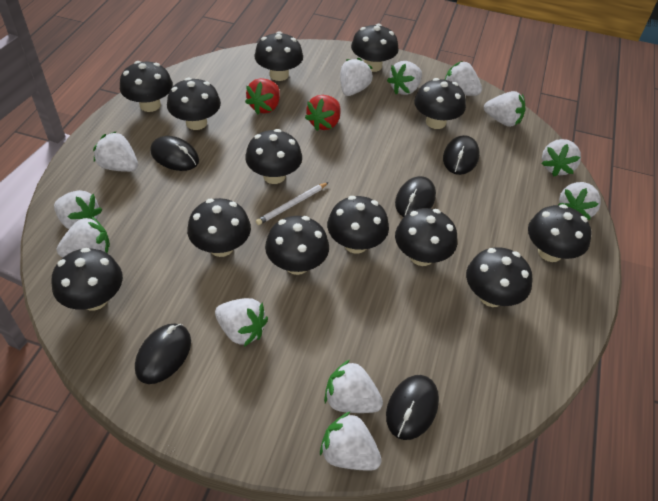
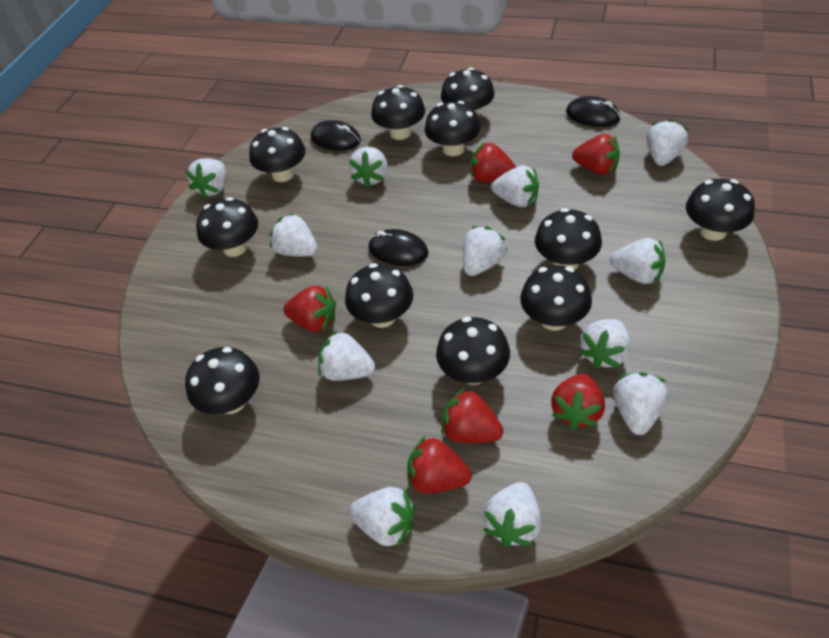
black mouse: [135,324,191,384] [150,136,199,171] [386,375,439,440] [395,176,436,217] [443,135,480,175] = 5 -> [311,120,361,151] [368,229,429,266] [566,96,621,127] = 3
black mushroom: [51,248,123,310] [120,61,173,112] [167,78,221,130] [187,198,251,257] [245,129,302,184] [254,31,303,81] [265,216,329,275] [327,196,389,253] [351,24,399,72] [395,208,457,266] [414,78,466,129] [466,247,533,307] [528,204,592,262] = 13 -> [185,347,260,414] [196,197,258,257] [249,127,306,182] [345,263,413,328] [371,85,425,140] [424,101,481,156] [436,317,510,385] [441,67,495,117] [520,265,592,331] [535,208,602,270] [686,179,755,241] = 11
red strawberry: [245,78,280,114] [305,95,341,131] = 2 -> [283,286,336,332] [407,435,472,493] [441,388,503,443] [471,142,516,183] [551,373,605,430] [572,134,620,175] = 6
white pencil: [256,182,329,225] = 1 -> none = 0

